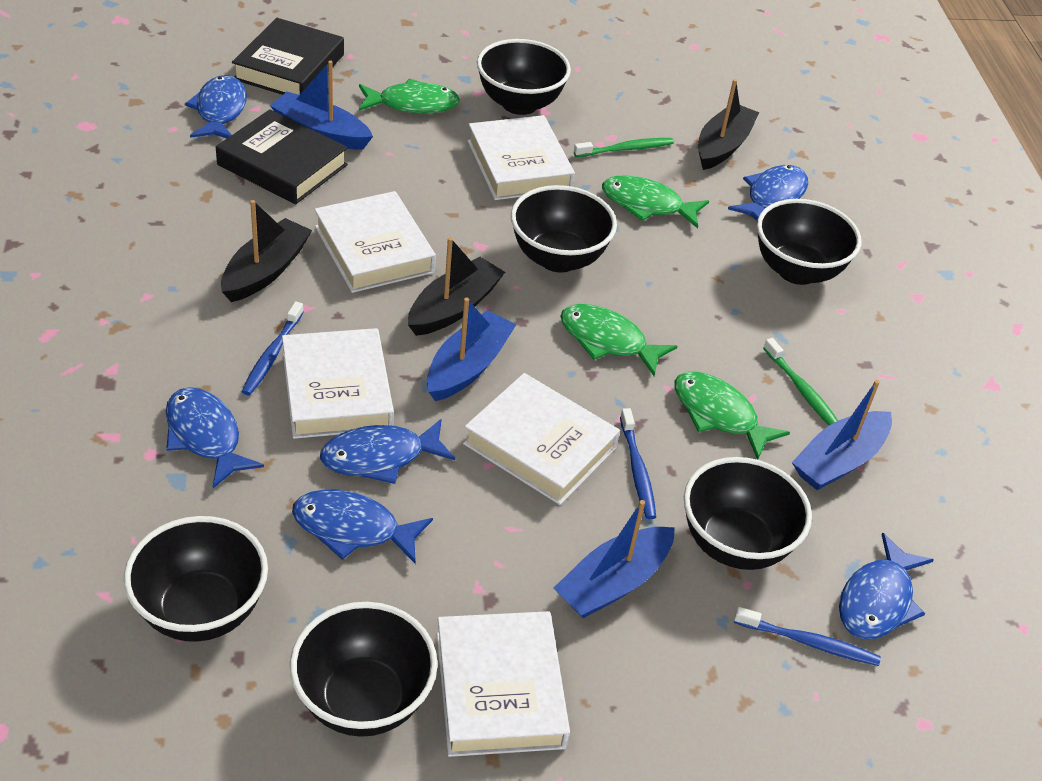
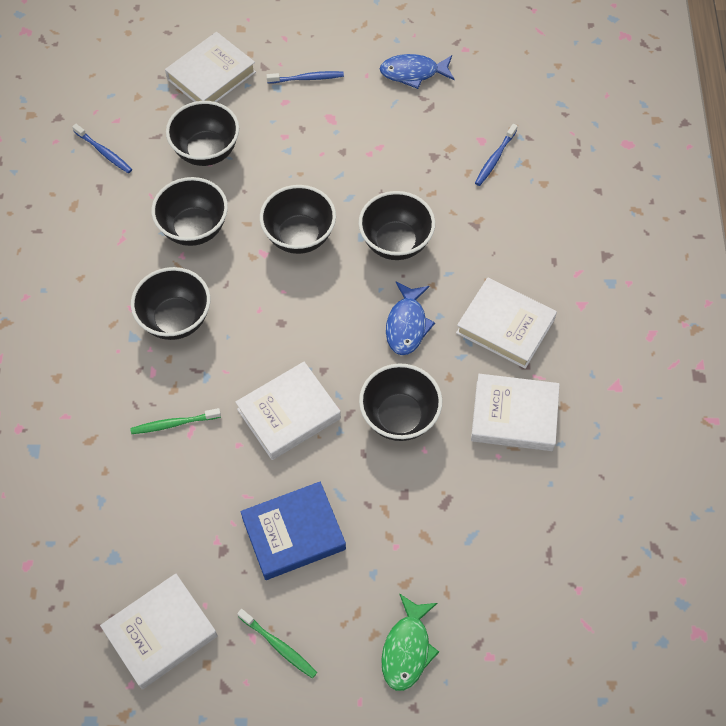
black boat: [221,200,312,302] [408,237,505,336] [698,79,759,170] = 3 -> none = 0
black book: [216,109,348,204] [232,18,344,95] = 2 -> none = 0
blue boat: [270,61,373,150] [427,298,517,401] [553,500,675,618] [792,380,892,490] = 4 -> none = 0
blue book: none = 0 -> [240,482,346,580] = 1
blue fish: [166,387,264,488] [185,75,247,138] [292,490,433,564] [320,419,456,484] [728,165,808,220] [839,532,934,639] = 6 -> [380,54,455,89] [386,282,435,355] = 2
green fish: [359,78,460,113] [560,304,677,376] [602,175,709,228] [674,372,790,460] = 4 -> [381,593,439,691] = 1

